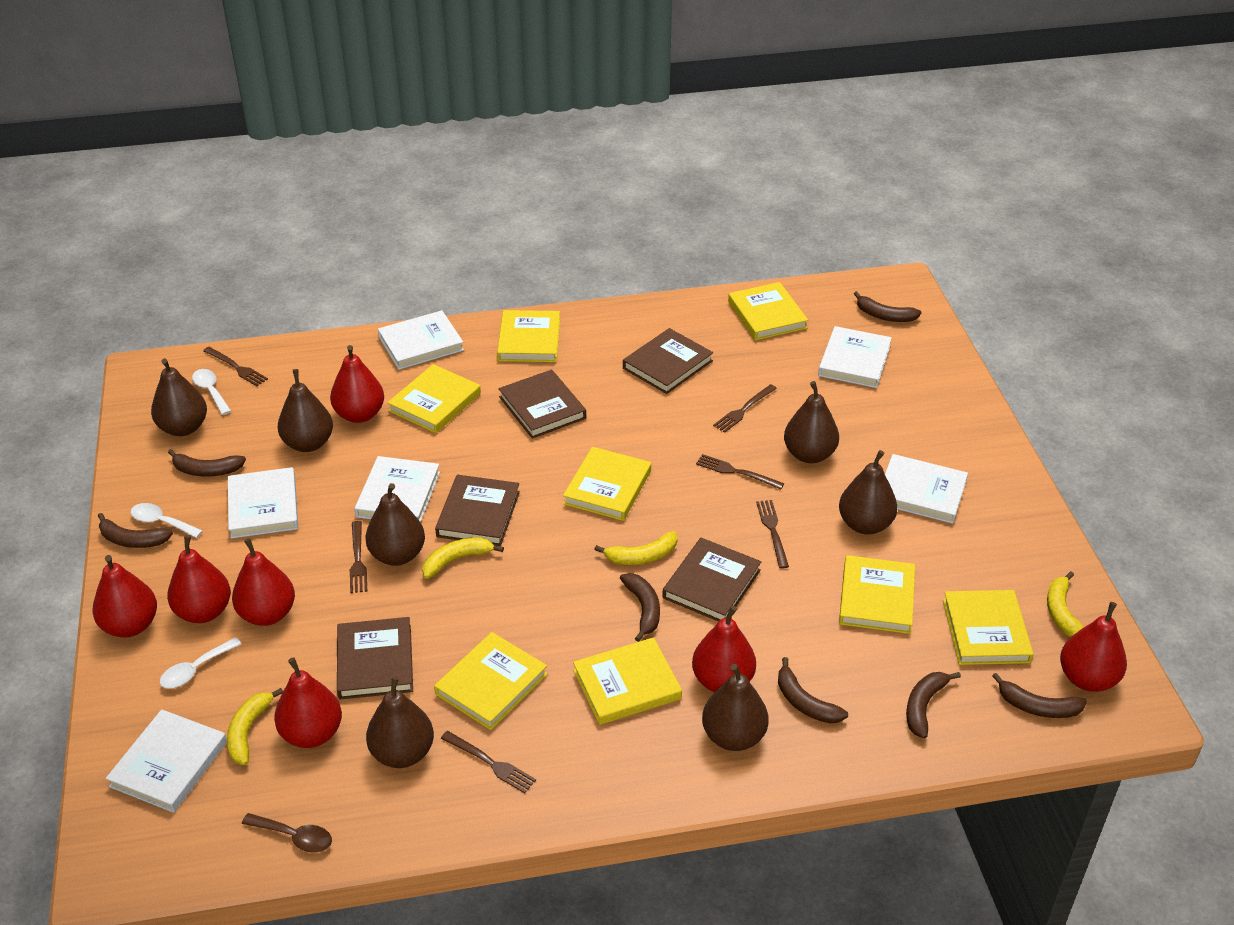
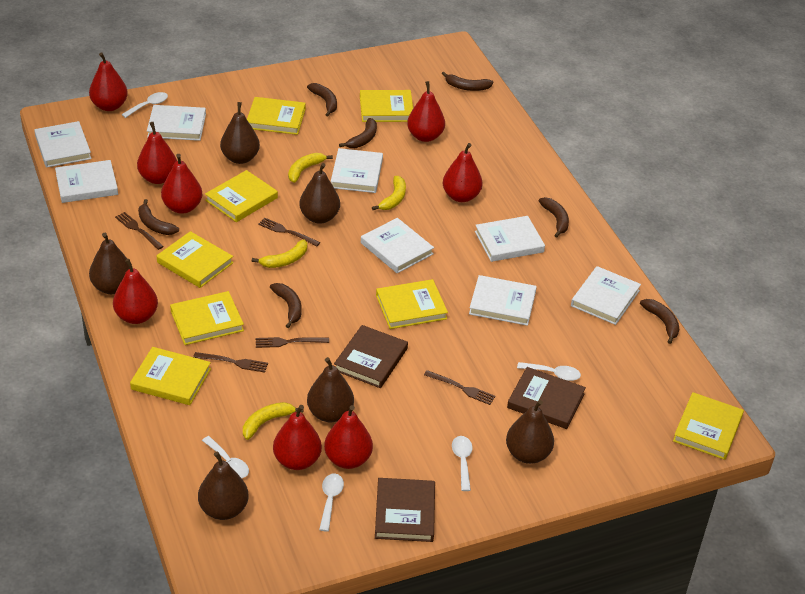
brown book: [337,617,413,700] [435,475,520,546] [499,370,586,439] [623,328,713,394] [662,538,761,622] = 5 -> [334,325,408,388] [375,478,435,542] [507,367,586,429] = 3
brown fork: [203,347,268,386] [350,521,367,593] [441,731,536,793] [696,454,784,489] [713,384,777,433] [756,500,789,569] = 6 -> [115,212,164,250] [193,352,268,373] [256,337,329,348] [258,218,320,246] [424,370,495,405] = 5
brown pear: [151,358,207,436] [278,369,333,452] [365,483,425,566] [366,676,434,768] [702,664,769,751] [784,381,839,463] [839,450,897,535] = 7 -> [89,233,133,294] [198,452,249,520] [220,102,260,164] [299,163,340,224] [307,357,354,422] [506,400,554,464] = 6
brown spoon: [242,813,332,853] = 1 -> none = 0
red pear: [93,555,157,637] [167,535,231,623] [232,538,295,626] [274,657,342,748] [330,345,384,423] [692,606,756,692] [1060,602,1127,692] = 7 -> [89,52,128,111] [113,259,158,324] [137,122,177,184] [161,154,202,214] [273,405,322,470] [324,405,373,469] [407,81,445,142] [443,143,483,202] = 8
white book: [106,709,227,813] [228,467,298,539] [354,456,440,523] [378,310,464,370] [818,326,892,388] [885,454,968,524] = 6 -> [34,121,92,168] [55,160,118,203] [147,105,206,141] [331,148,383,193] [361,218,434,273] [469,275,537,326] [475,216,545,262] [571,266,641,325] = 8
white spoon: [131,503,203,538] [160,637,241,688] [192,369,231,415] = 3 -> [121,92,168,118] [202,436,249,478] [319,474,344,532] [452,436,472,491] [517,362,581,381] = 5

